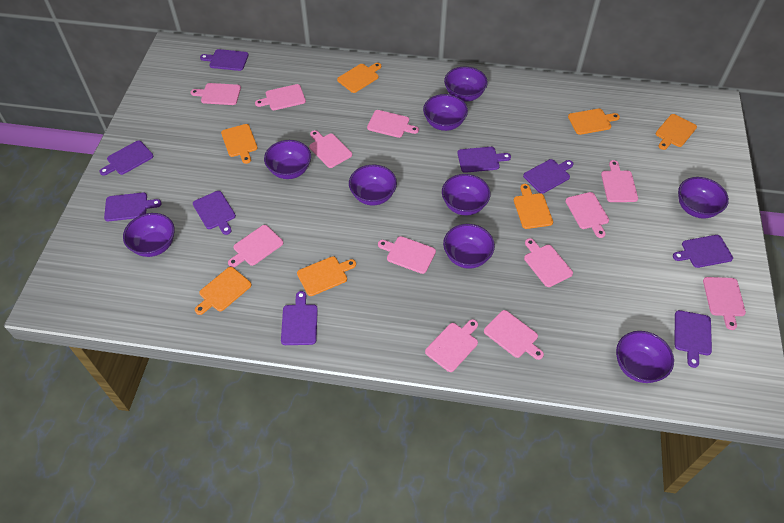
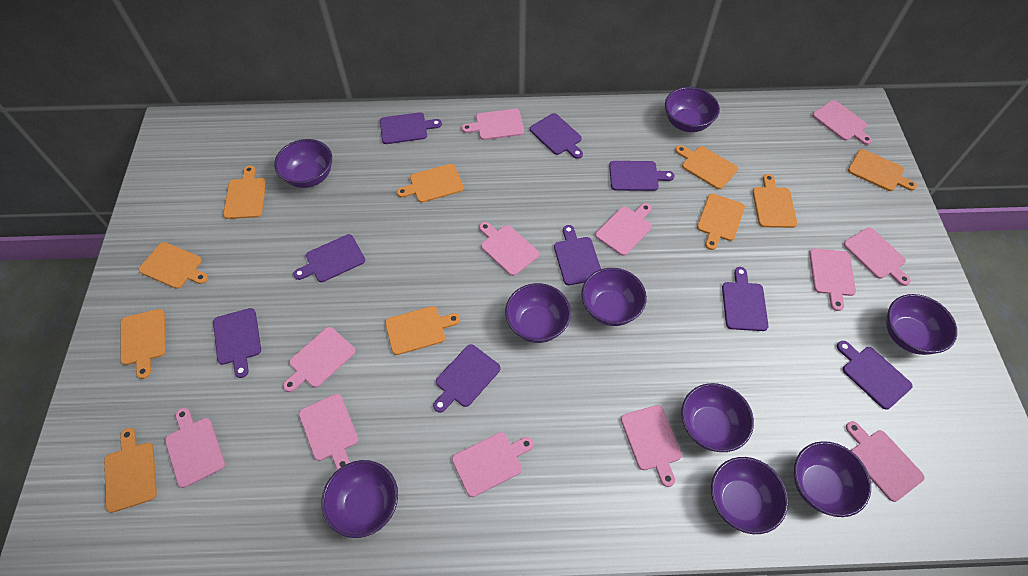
orange cutting board: [195,267,251,315] [221,124,258,164] [297,256,356,296] [337,63,381,93] [514,184,553,229] [568,109,620,135] [656,114,697,150] = 7 -> [104,428,157,513] [121,309,166,379] [139,242,208,289] [223,166,266,219] [385,306,460,355] [397,164,464,203] [675,145,738,189] [697,194,745,250] [753,174,797,228] [848,149,917,191] = 10

